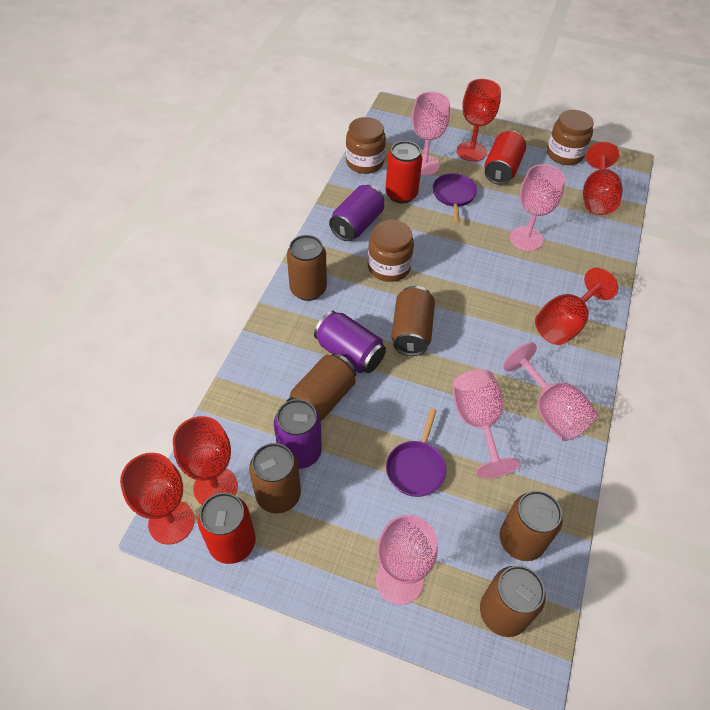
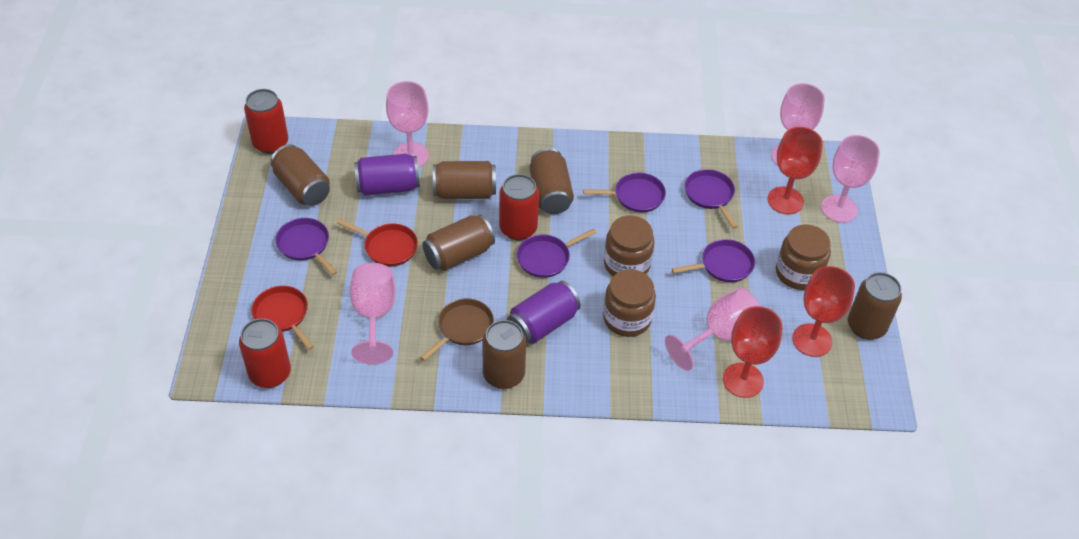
brown pan: none = 0 -> [420,298,494,361] = 1
purple can: [274,399,322,469] [314,311,386,373] [329,185,384,241] = 3 -> [354,154,420,196] [507,281,581,344] = 2
purple pan: [386,408,446,497] [433,174,477,224] = 2 -> [275,218,337,276] [517,229,597,278] [583,173,666,212] [672,239,755,283] [685,169,738,229] = 5
red goblet: [120,453,195,545] [173,416,238,505] [457,79,501,162] [535,267,618,345] [583,142,623,215] = 5 -> [723,306,782,398] [768,127,823,214] [792,266,855,357] = 3
red pan: none = 0 -> [251,286,314,350] [337,219,418,266] = 2

